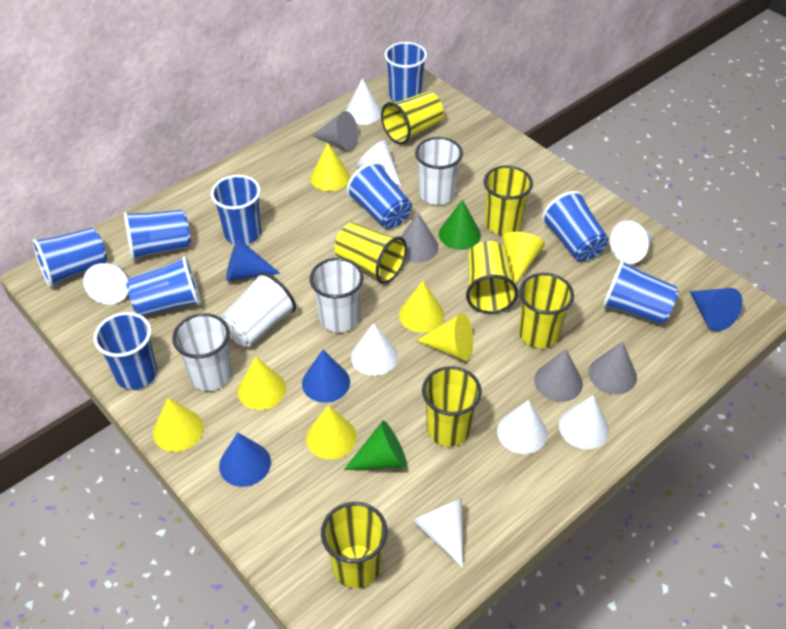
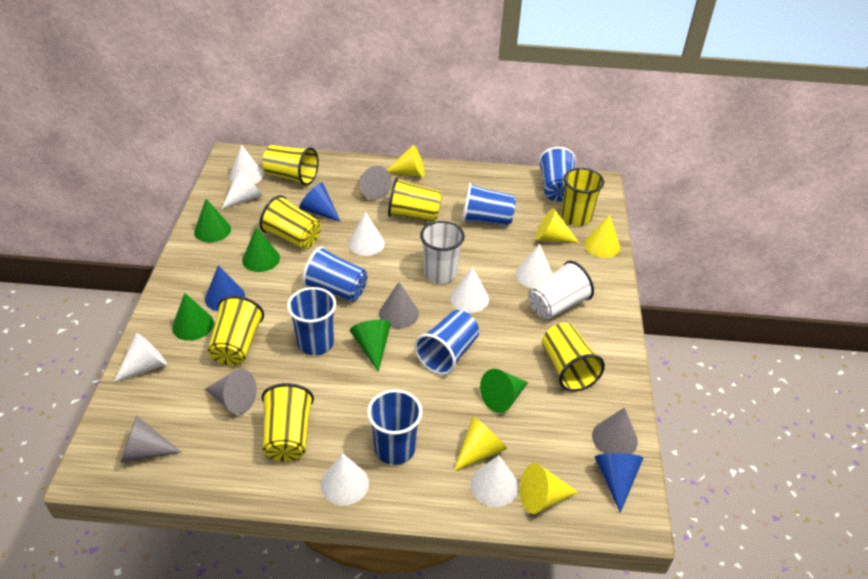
blue cone: [219,432,271,487] [226,239,280,281] [302,350,350,403] [689,288,743,331] = 4 -> [205,265,245,311] [299,183,341,222] [595,453,643,513] = 3
blue cup: [32,228,107,287] [93,312,157,390] [124,210,191,261] [126,256,201,316] [211,175,261,244] [347,162,412,229] [384,42,427,102] [542,191,608,261] [602,260,679,324] = 9 -> [287,287,336,355] [302,246,367,302] [367,389,422,465] [414,310,479,375] [462,183,516,226] [538,147,576,202] = 6
green cone: [344,421,407,470] [439,200,481,250] = 2 -> [172,293,214,340] [194,199,231,242] [242,227,280,272] [350,320,391,372] [480,369,528,413] = 5
grey cone: [312,111,358,151] [401,212,438,263] [534,349,583,402] [589,341,637,395] = 4 -> [120,416,182,463] [205,369,257,415] [360,166,392,200] [379,282,419,328] [592,407,638,454] = 5
white cup: [172,313,232,391] [220,272,296,347] [310,258,364,332] [415,137,463,205] = 4 -> [420,221,465,284] [529,261,594,320] = 2
yellow cone: [153,398,204,452] [237,357,286,410] [306,405,356,459] [310,143,350,191] [399,281,444,333] [416,313,473,361] [502,232,545,284] = 7 -> [387,145,425,177] [454,416,507,471] [520,463,578,514] [535,208,579,243] [584,214,620,258] = 5

